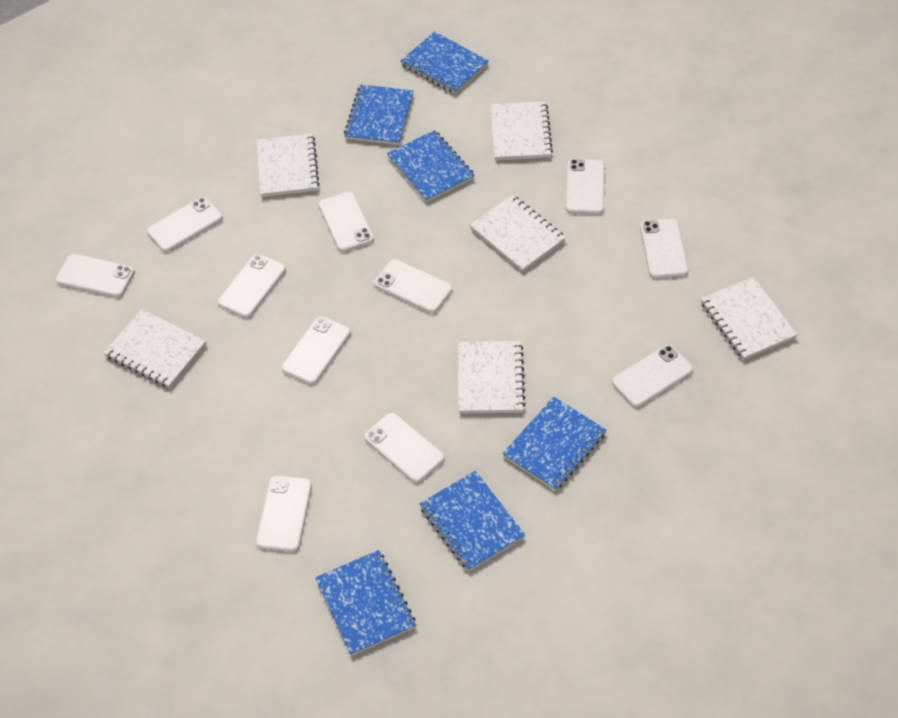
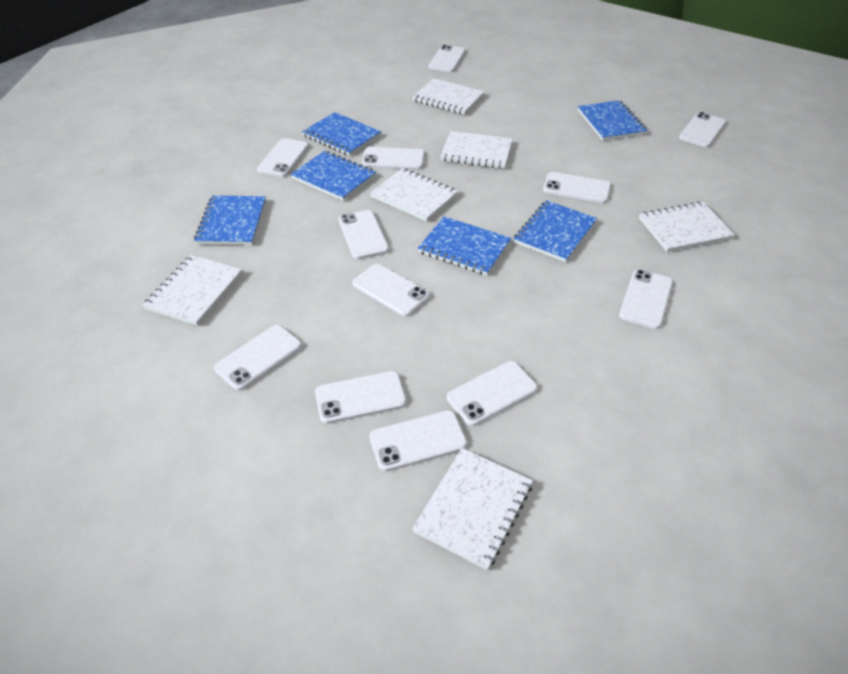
white phone: [56,254,135,298] [147,197,223,252] [218,254,286,318] [256,476,312,552] [282,316,351,385] [319,192,374,252] [364,413,445,483] [374,259,452,313] [566,159,605,215] [612,345,693,407] [640,219,689,279] = 11 -> [214,325,302,391] [257,138,309,177] [315,371,407,424] [339,210,389,259] [352,264,430,317] [362,147,425,170] [369,410,467,472] [428,45,466,72] [447,361,538,426] [543,172,611,203] [619,269,673,329] [679,112,726,147] = 12

